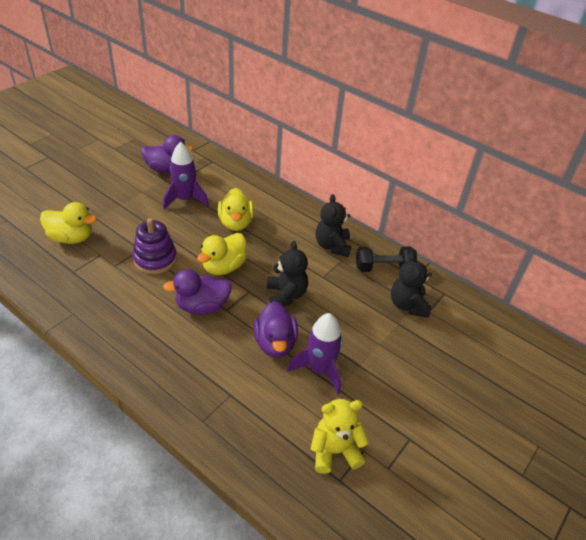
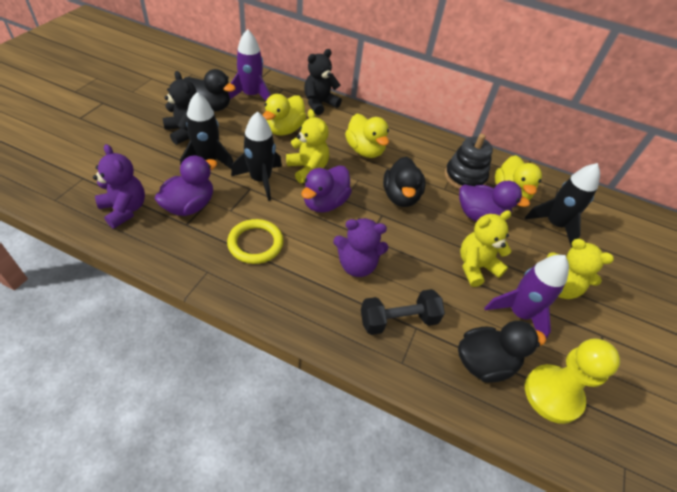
black duck: none = 0 -> [184,69,236,111] [383,157,425,207] [458,321,546,383] = 3
black rocket: none = 0 -> [180,92,233,170] [231,111,282,201] [525,163,600,248] = 3
black stacking toy: none = 0 -> [445,134,493,189] = 1
black teddy bear: [267,241,308,306] [315,194,351,257] [391,252,432,318] = 3 -> [163,71,197,145] [304,49,342,115] = 2
purple stacking toy: [132,218,177,274] = 1 -> none = 0
purple teddy bear: none = 0 -> [93,144,145,228] [333,218,389,277] = 2
yellow pawn: none = 0 -> [525,338,620,424] = 1
yellow ring: none = 0 -> [227,219,284,264] = 1
yellow teddy bear: [311,399,369,474] = 1 -> [286,109,329,184] [460,210,512,287] [547,239,614,299] = 3

